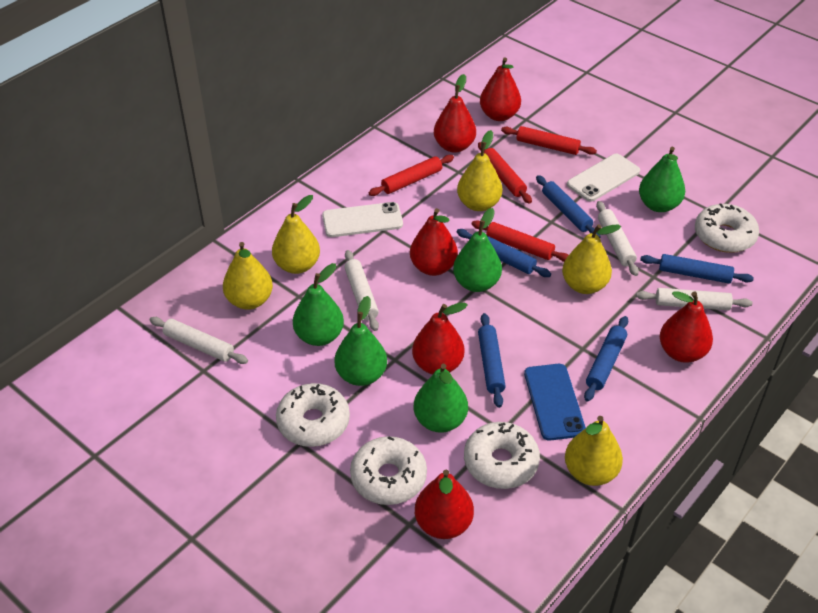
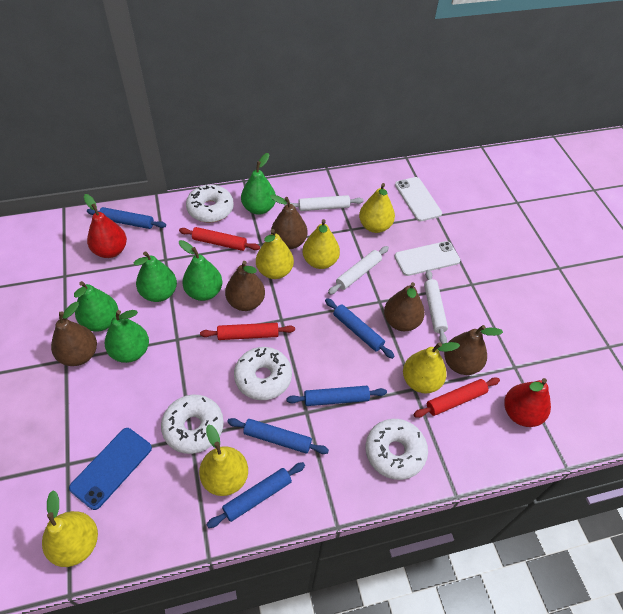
brown pear: none = 0 -> [51,302,97,366] [225,261,265,311] [270,195,307,249] [384,282,425,331] [444,325,503,375] = 5
red pear: [410,208,458,276] [412,303,468,375] [415,470,474,539] [434,74,476,153] [480,57,521,121] [660,291,713,363] = 6 -> [84,194,127,258] [504,378,551,427] = 2
red rolling pin: [369,155,454,196] [472,221,568,262] [478,142,532,204] [501,126,597,155] = 4 -> [179,227,260,251] [200,323,295,340] [414,377,500,418] = 3
white rolling pin: [149,317,248,364] [344,250,379,331] [596,201,639,276] [636,288,752,311] = 4 -> [285,195,364,211] [328,246,389,295] [424,270,448,344] = 3
yellow pear: [223,242,273,310] [272,195,320,274] [457,130,502,211] [562,224,621,294] [565,416,623,486] = 5 -> [42,490,98,567] [199,424,248,496] [256,229,294,279] [302,219,340,269] [359,183,395,233] [403,342,460,393] = 6

